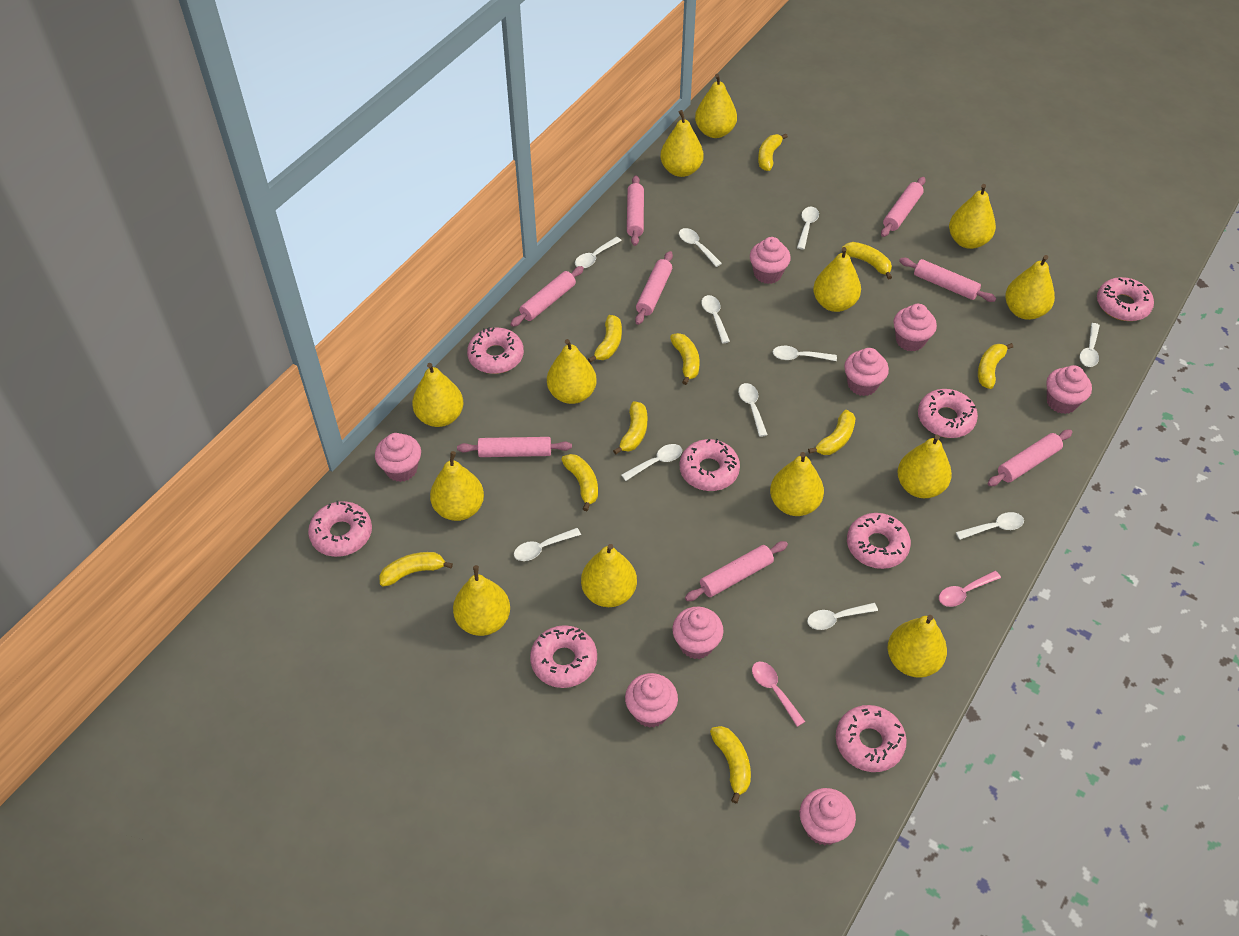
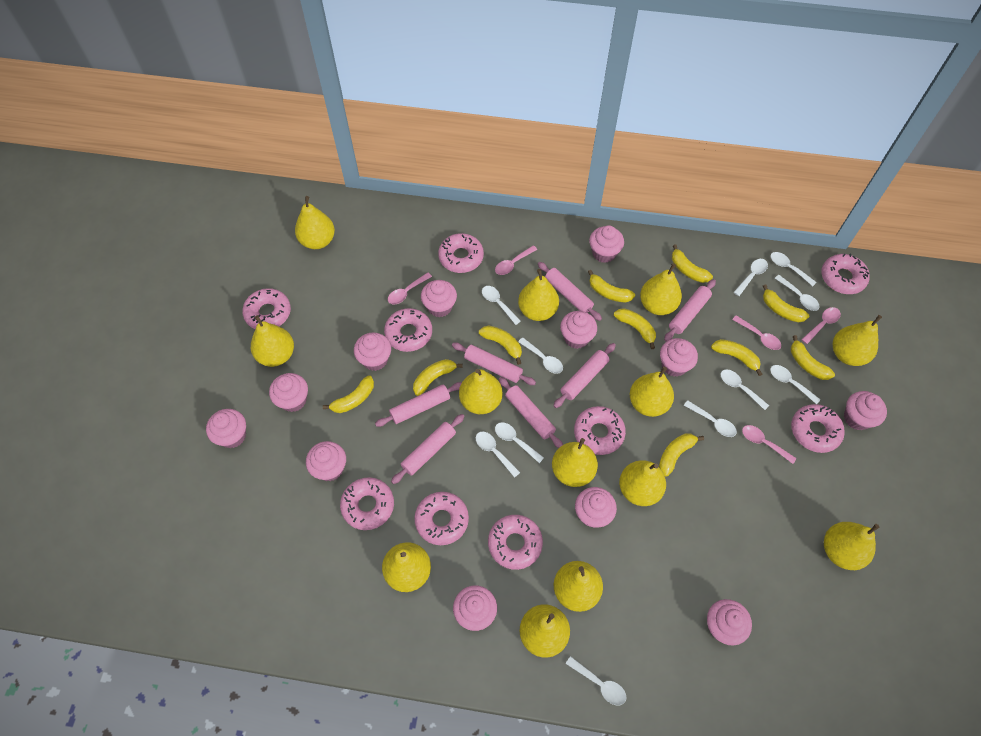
pink cupcake: [375,433,421,482] [625,673,678,728] [672,607,724,659] [750,237,791,284] [800,788,856,845] [844,348,889,396] [893,304,937,351] [1046,365,1092,414] = 8 -> [206,409,246,448] [269,373,308,412] [306,441,346,481] [354,333,391,371] [421,280,457,317] [453,585,497,631] [560,311,597,349] [575,487,617,528] [589,225,624,263] [660,338,698,377] [707,599,752,646] [844,391,887,430] = 12
pink donut: [308,501,372,557] [467,327,524,374] [530,625,597,688] [680,439,740,491] [836,705,907,772] [847,513,911,569] [918,389,978,438] [1097,277,1154,321] = 8 -> [242,288,291,329] [340,477,394,530] [384,308,432,352] [414,492,469,545] [438,233,484,273] [488,515,543,570] [574,406,626,455] [791,404,845,453] [821,254,870,294] = 9
pink rolling pin: [457,437,572,457] [510,266,584,327] [627,175,644,246] [635,251,673,325] [685,541,788,601] [881,177,926,237] [899,258,996,302] [987,430,1073,486] = 8 -> [375,382,462,427] [391,414,465,484] [452,342,536,385] [499,377,563,448] [538,262,602,321] [553,343,616,408] [664,279,716,342] = 7
pink spoon: [752,662,805,727] [939,571,1001,607] = 2 -> [388,273,432,305] [495,245,537,275] [732,315,781,350] [742,425,797,464] [801,307,841,344] = 5

